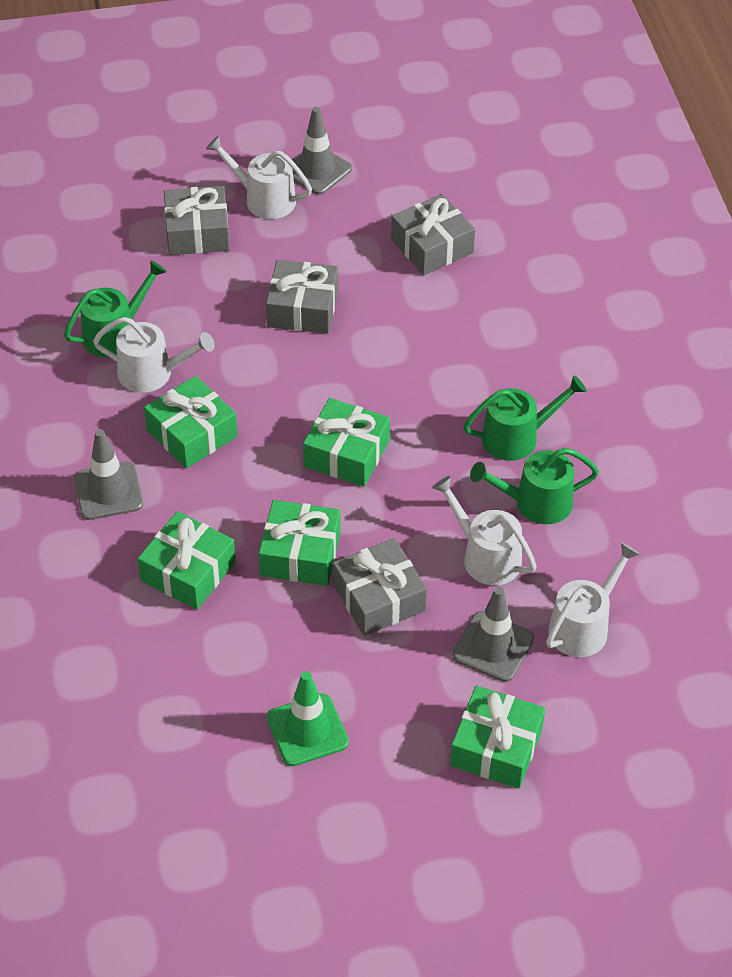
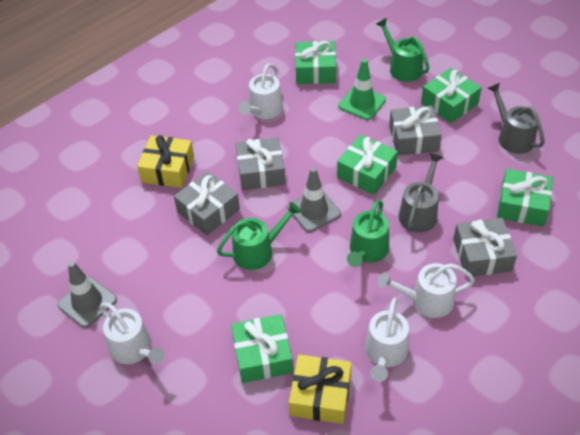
grey traffic cone: [74,429,143,520] [292,107,352,195] [452,587,534,682] = 3 -> [57,261,117,328] [287,167,341,232] = 2
grey watering can: none = 0 -> [399,153,443,233] [488,83,545,154] = 2
yellow gift: none = 0 -> [137,135,194,188] [289,355,352,424] = 2

